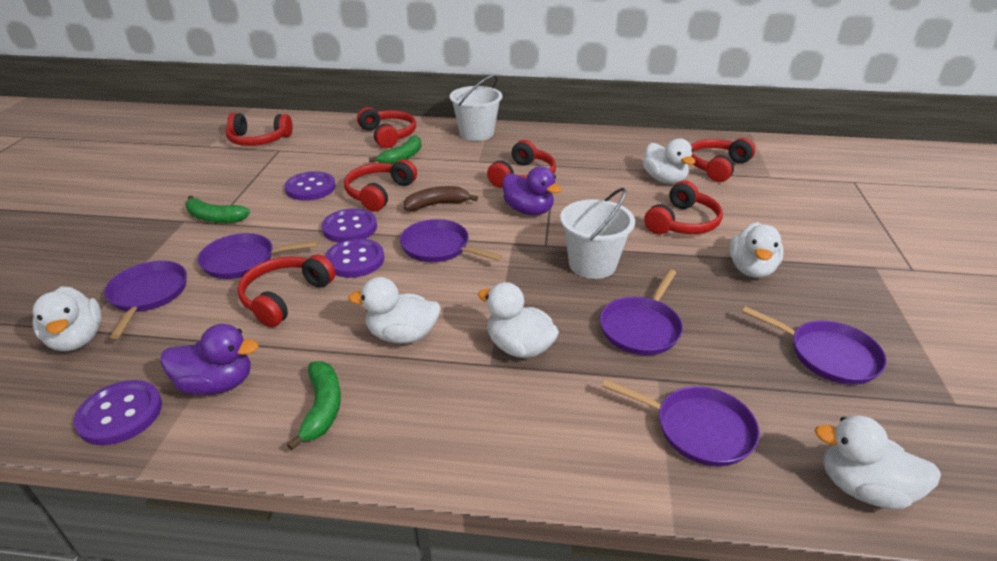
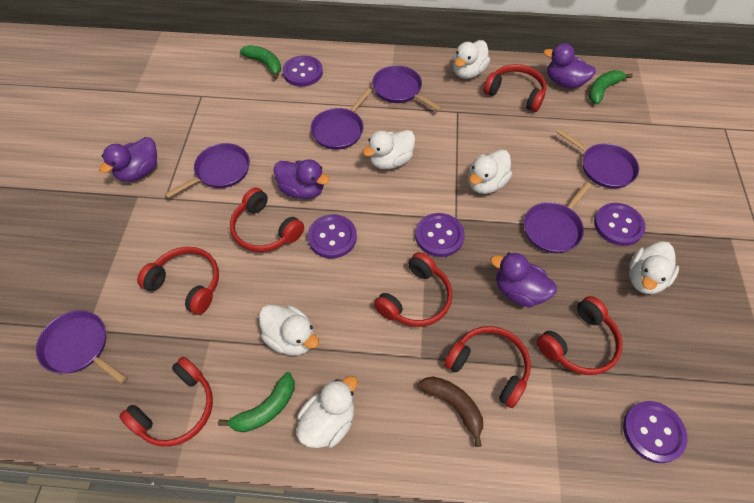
purple button: [74,380,162,445] [285,171,336,201] [322,209,377,243] [325,238,384,278] = 4 -> [283,55,323,87] [308,214,357,258] [415,213,465,257] [594,203,646,246] [623,401,687,463] = 5
purple duck: [160,324,259,395] [503,166,562,215] = 2 -> [99,137,157,182] [274,159,330,199] [490,252,557,307] [543,43,596,88] = 4
white bucket: [450,75,502,141] [560,188,635,279] = 2 -> none = 0

